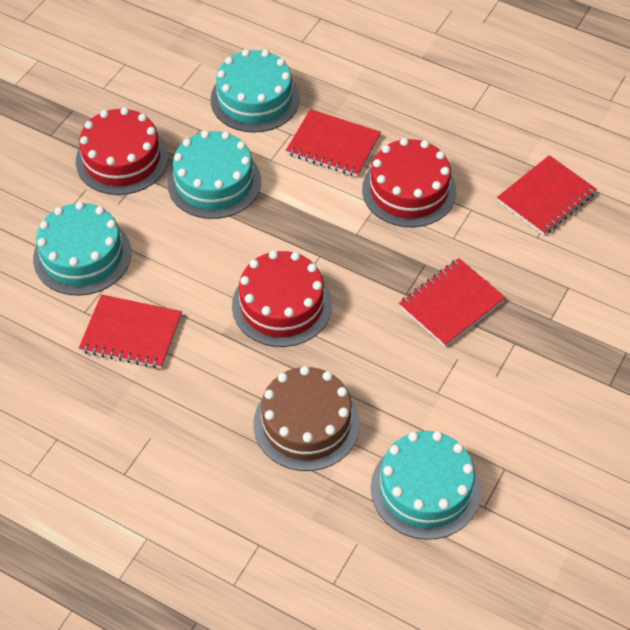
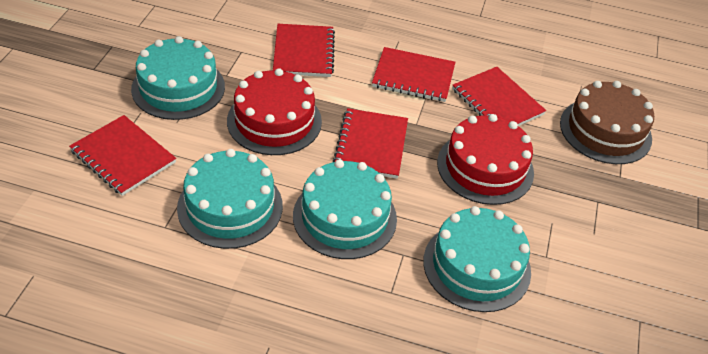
red cake: [76,107,169,195] [232,250,332,347] [362,138,456,227] = 3 -> [227,68,322,155] [437,114,534,205] = 2
red notebook: [79,294,182,369] [286,109,381,177] [399,258,506,347] [497,155,597,235] = 4 -> [69,115,176,196] [273,24,335,77] [333,108,408,179] [372,47,455,102] [452,67,546,126] = 5

